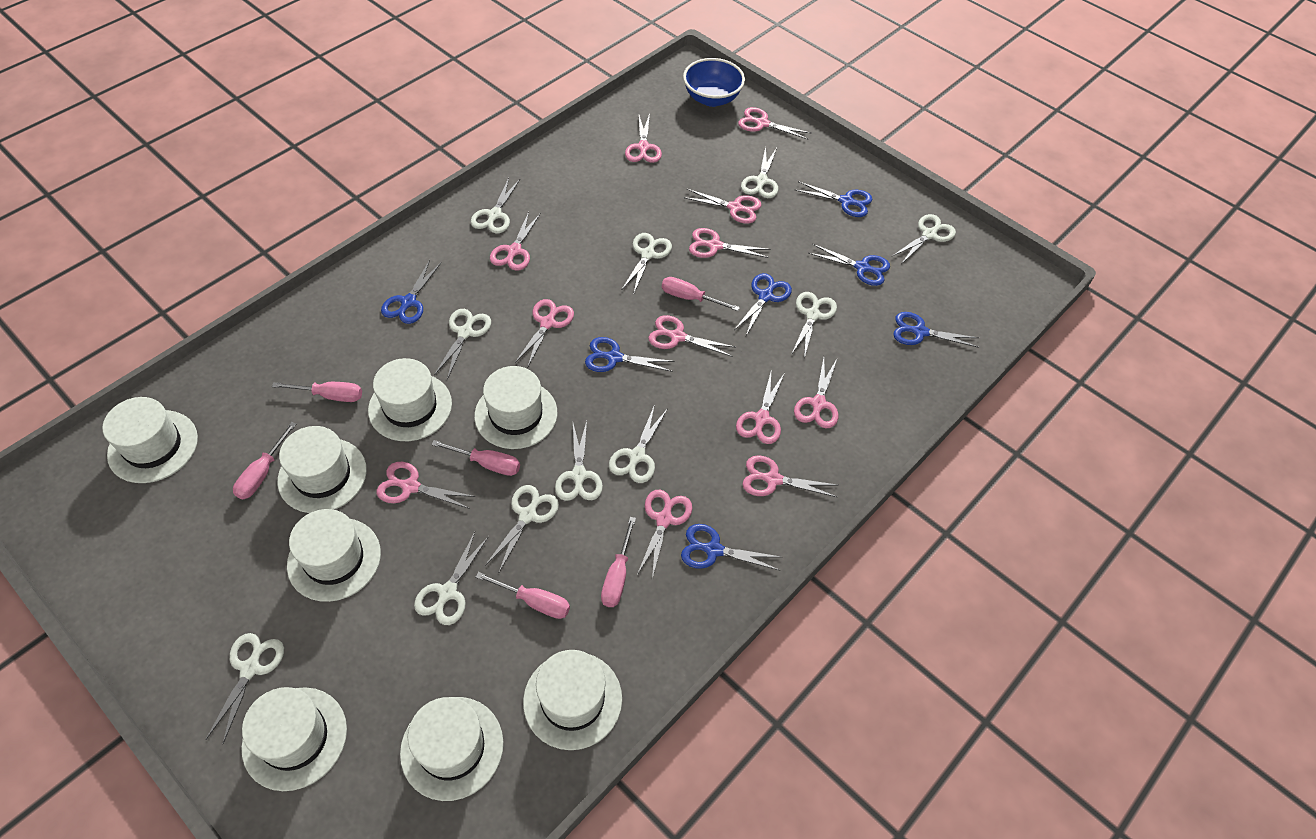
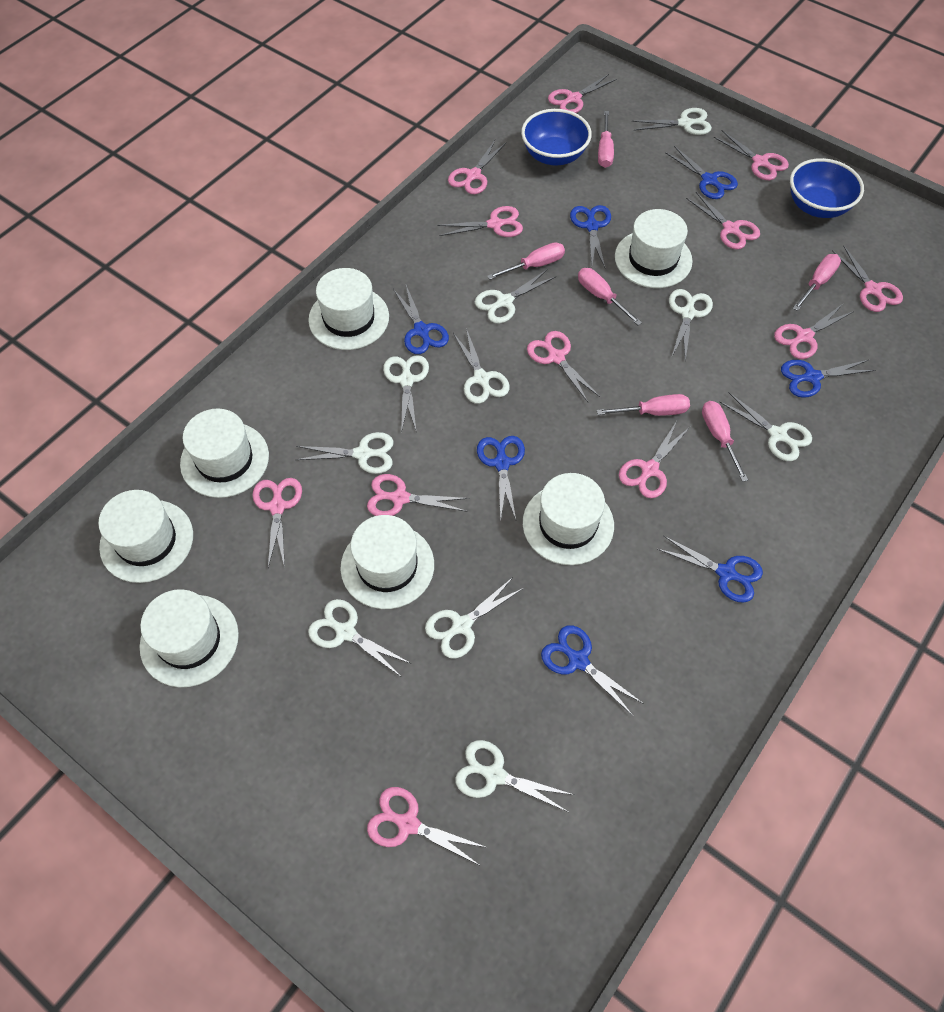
blue bowl: [683,58,745,107] = 1 -> [521,109,592,165] [790,158,864,218] = 2
white hat: [102,397,198,483] [241,687,347,791] [277,426,367,513] [287,509,381,602] [368,358,452,441] [400,697,503,801] [474,366,557,449] [523,650,622,750] = 8 -> [98,490,193,583] [140,589,239,687] [180,409,269,498] [308,268,389,350] [341,515,434,609] [523,473,614,565] [615,209,693,288] = 7
white scissors: [206,633,284,744] [414,532,489,625] [434,309,491,380] [471,178,520,233] [485,485,559,572] [555,421,603,501] [609,404,668,483] [622,233,672,293] [741,147,778,198] [791,292,837,358] [892,214,956,264] = 11 -> [296,432,394,474] [308,599,410,676] [383,355,429,433] [425,577,524,659] [453,328,510,404] [455,740,574,812] [475,269,555,323] [632,108,712,135] [669,289,713,361] [720,392,812,461] = 10

